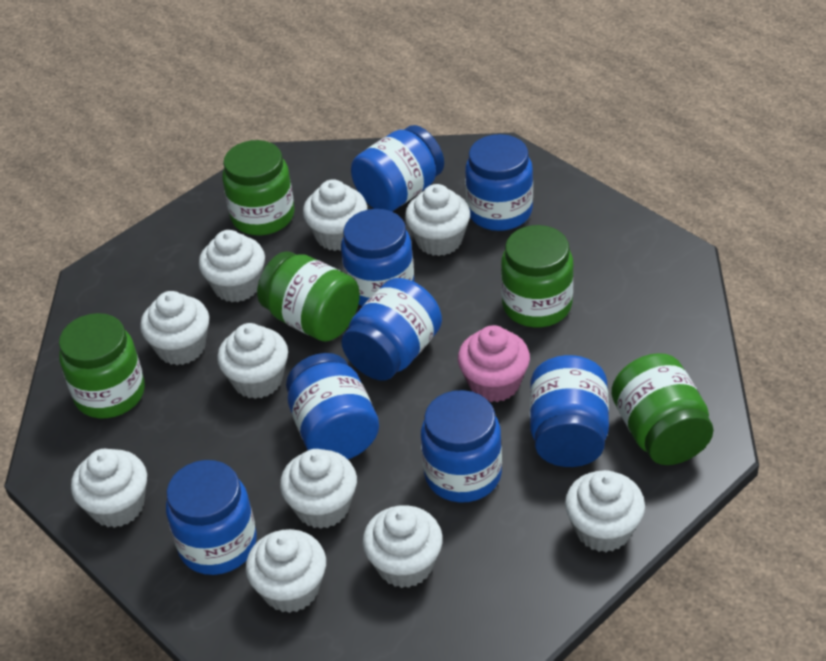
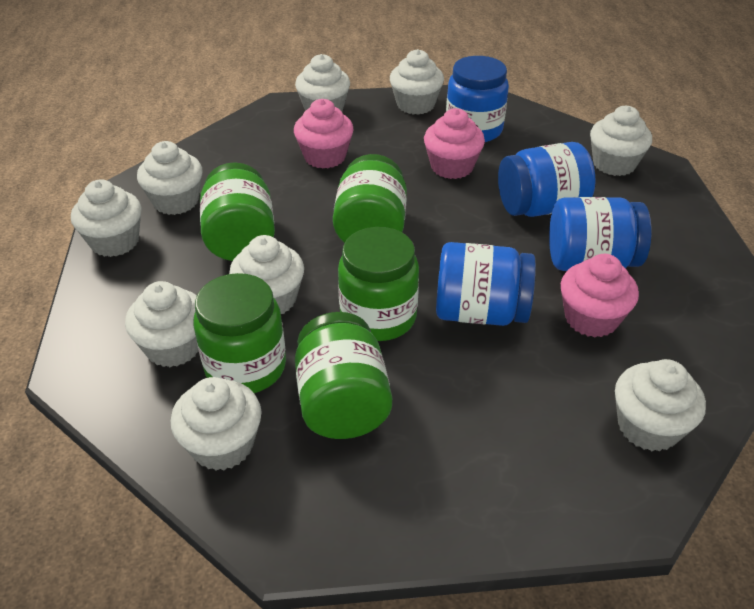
blue jar: [166,460,257,575] [286,353,379,459] [341,209,414,306] [341,278,442,380] [351,125,444,211] [421,390,502,503] [465,134,533,231] [530,355,609,467] = 8 -> [436,242,536,326] [446,56,509,142] [498,142,595,217] [549,197,652,271] = 4
pink cupcake: [458,325,530,402] = 1 -> [294,99,353,169] [424,108,485,179] [561,254,639,337] = 3
white cupcake: [71,449,147,528] [140,291,209,365] [199,230,265,302] [217,323,288,399] [246,529,326,613] [280,449,357,529] [303,179,367,251] [363,505,443,588] [405,184,470,256] [565,470,645,552] = 10 -> [71,179,142,257] [125,281,199,367] [137,141,203,215] [171,377,262,471] [229,235,304,314] [295,54,350,112] [390,49,444,115] [590,106,652,176] [615,359,706,452] = 9

